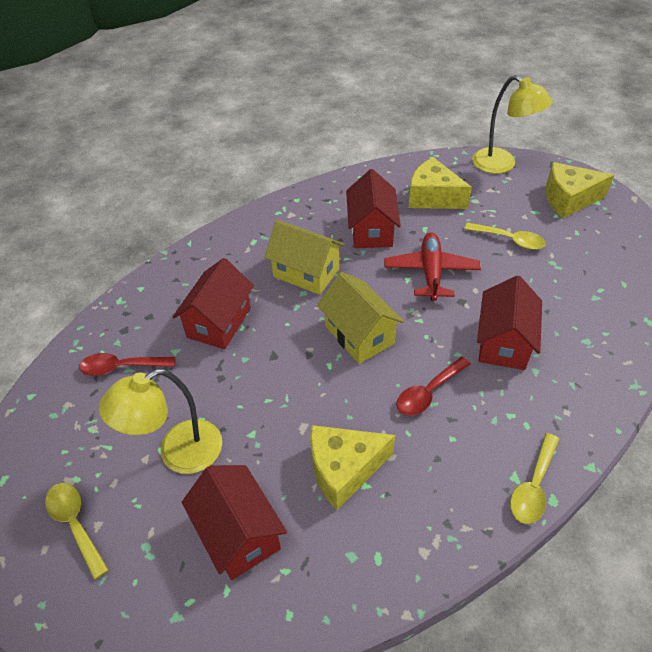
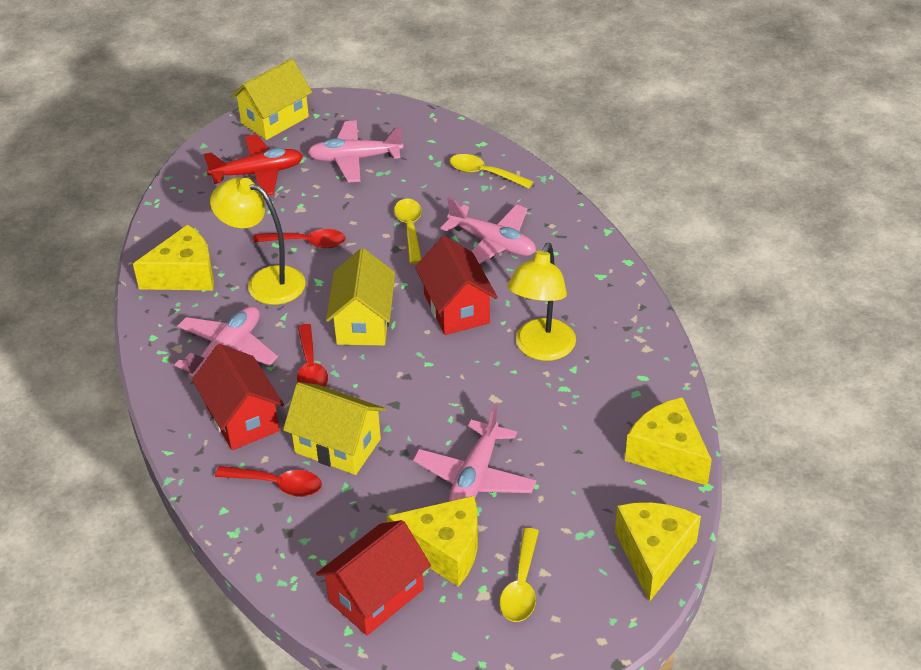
pink plane: none = 0 -> [175,306,278,379] [307,121,403,183] [413,405,537,501] [441,197,536,264] = 4
red house: [173,258,254,349] [182,465,287,580] [346,169,401,248] [477,275,542,370] = 4 -> [192,344,284,450] [316,520,431,635] [415,236,498,335] = 3
red spoon: [79,353,175,376] [396,357,471,416] = 2 -> [215,466,322,497] [253,229,346,248] [297,324,328,387] = 3
yellow cheese: [310,425,395,510] [408,157,472,209] [545,162,614,218] = 3 -> [133,225,214,290] [387,496,478,587] [615,502,701,602] [625,397,712,486] = 4
yellow house: [264,220,345,295] [317,272,404,364] = 2 -> [231,59,312,140] [283,382,386,475] [326,248,395,345] = 3

